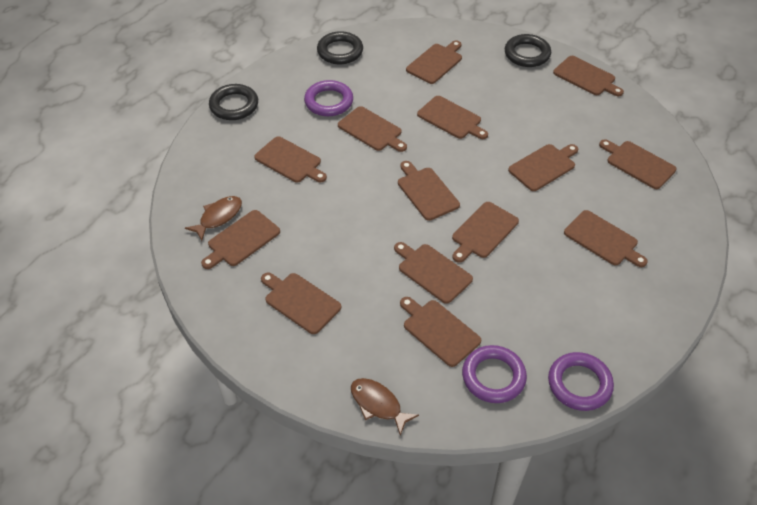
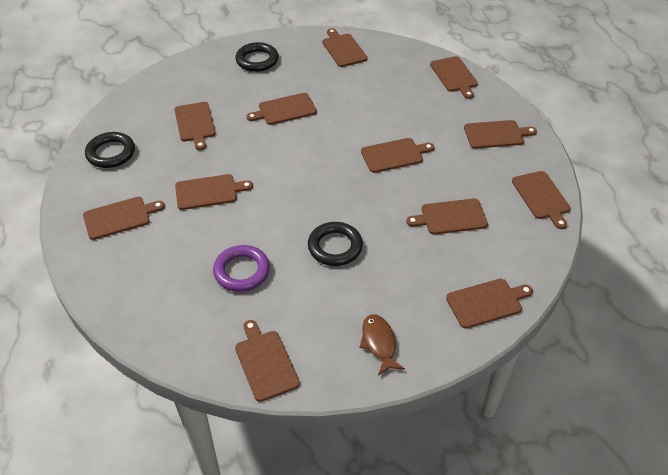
brown cutting board: [201,210,280,269] [254,136,327,183] [261,273,341,334] [338,106,407,152] [394,242,473,304] [398,161,460,221] [400,297,481,367] [406,40,462,84] [417,96,488,139] [452,202,519,263] [508,144,578,191] [553,56,624,96] [564,210,648,267] [599,139,676,189] = 14 -> [83,197,165,240] [174,102,216,150] [175,174,253,210] [235,320,300,402] [247,93,317,125] [322,28,368,67] [361,138,434,173] [406,198,488,235] [430,56,478,99] [446,279,533,329] [464,120,537,149] [512,171,570,229] = 12
brown fish: [185,196,242,241] [351,378,419,436] = 2 -> [359,314,405,375] = 1
purple ring: [304,80,353,116] [462,345,527,403] [548,352,614,411] = 3 -> [213,245,270,292] = 1

